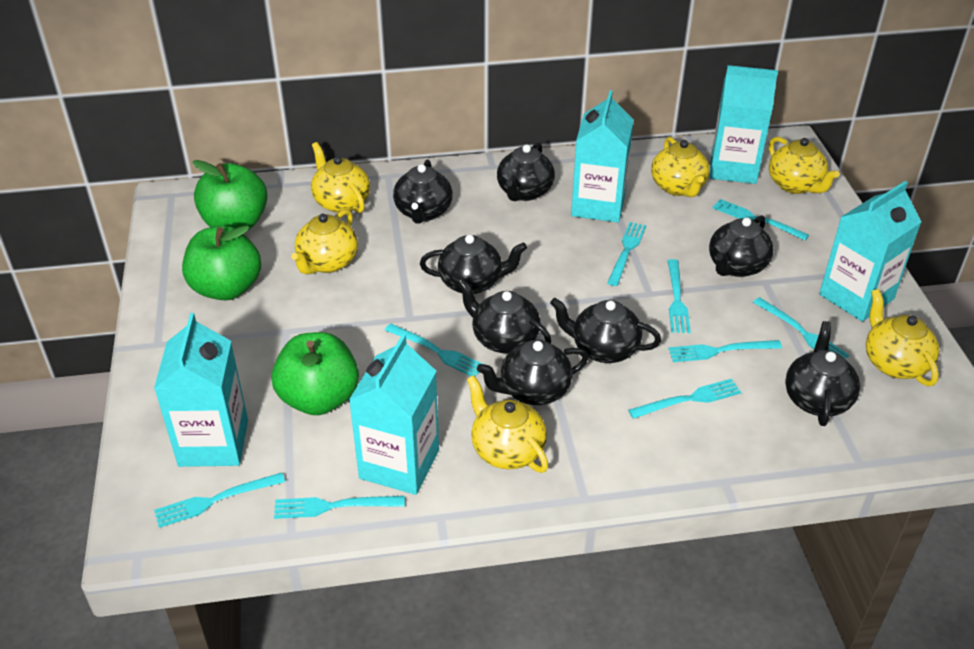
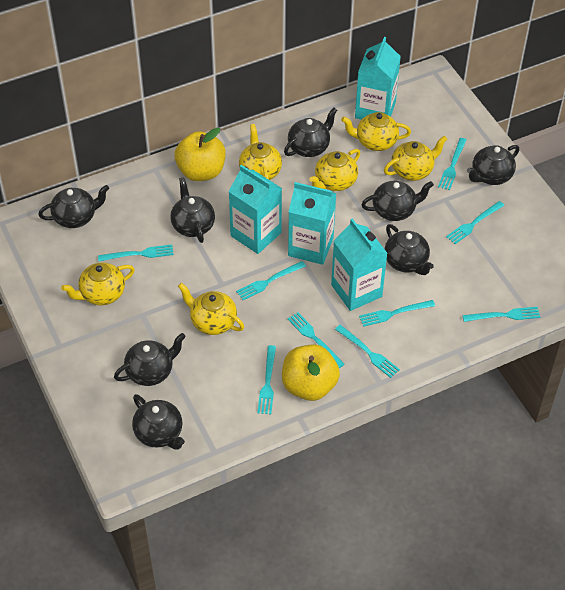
green apple: [182,225,261,300] [193,160,268,230] [271,332,359,415] = 3 -> none = 0
turquoise carton: [154,313,248,467] [349,334,439,495] [571,90,634,223] [710,65,778,184] [819,181,921,322] = 5 -> [228,165,282,254] [288,182,336,265] [331,218,387,311] [355,37,401,120] = 4
yellow apple: none = 0 -> [174,128,226,181] [282,344,340,401] = 2

